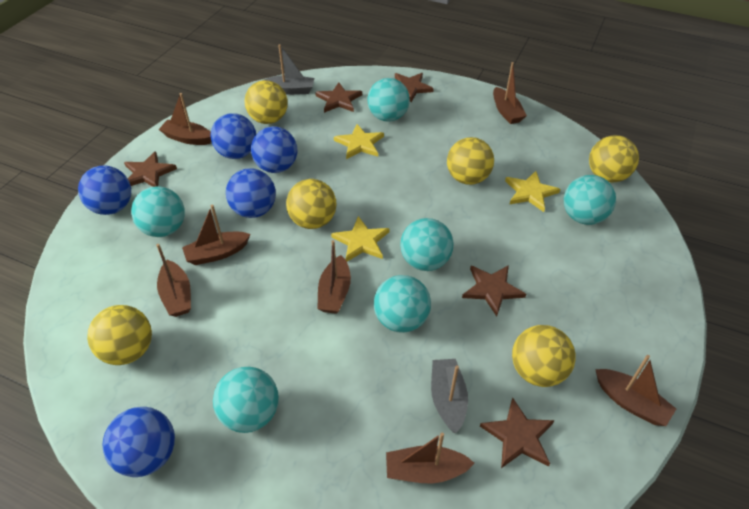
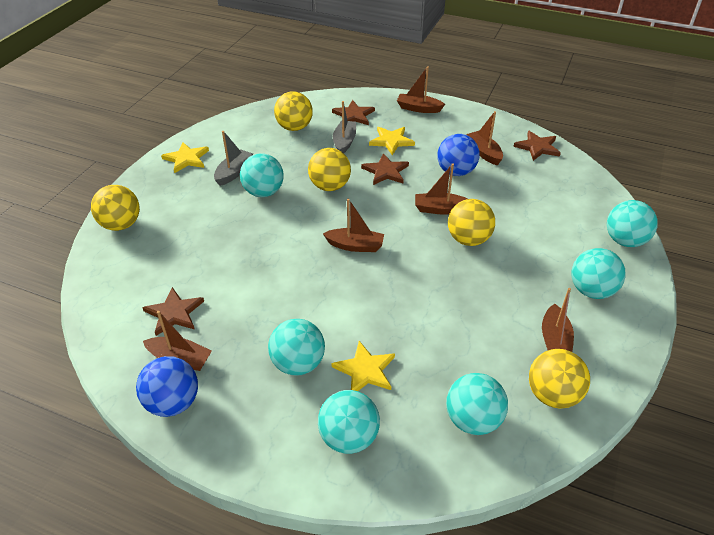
blue ball: [78,166,131,215] [102,407,175,477] [210,113,256,159] [226,168,276,218] [251,126,297,173] = 5 -> [136,356,198,417] [437,134,480,176] = 2
brown boat: [156,244,191,317] [159,93,211,145] [182,205,250,265] [317,240,351,314] [386,432,474,483] [493,62,527,124] [595,355,676,426] = 7 -> [143,311,212,371] [323,199,384,252] [397,66,445,113] [415,164,468,215] [466,111,503,165] [542,288,574,352] = 6
brown star: [124,151,177,187] [315,83,362,113] [395,73,434,102] [462,265,526,316] [480,398,555,468] = 5 -> [142,287,204,336] [332,100,375,125] [361,153,409,185] [513,131,561,161] = 4
yellow ball: [87,305,152,365] [245,80,288,124] [286,179,336,229] [447,137,494,185] [512,325,576,387] [589,135,639,183] = 6 -> [91,185,140,231] [274,91,313,131] [308,148,351,191] [448,199,495,246] [529,349,590,409] = 5

